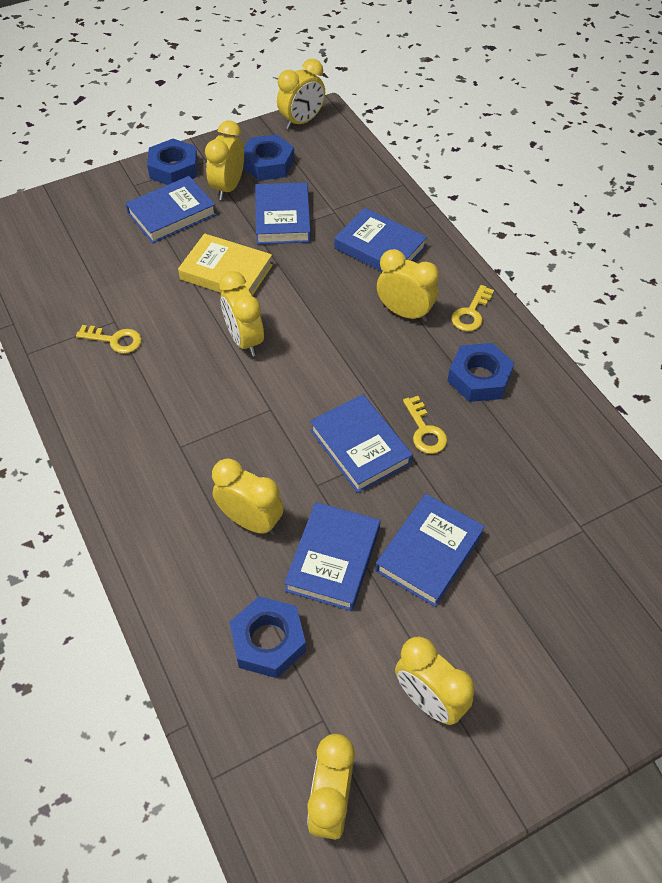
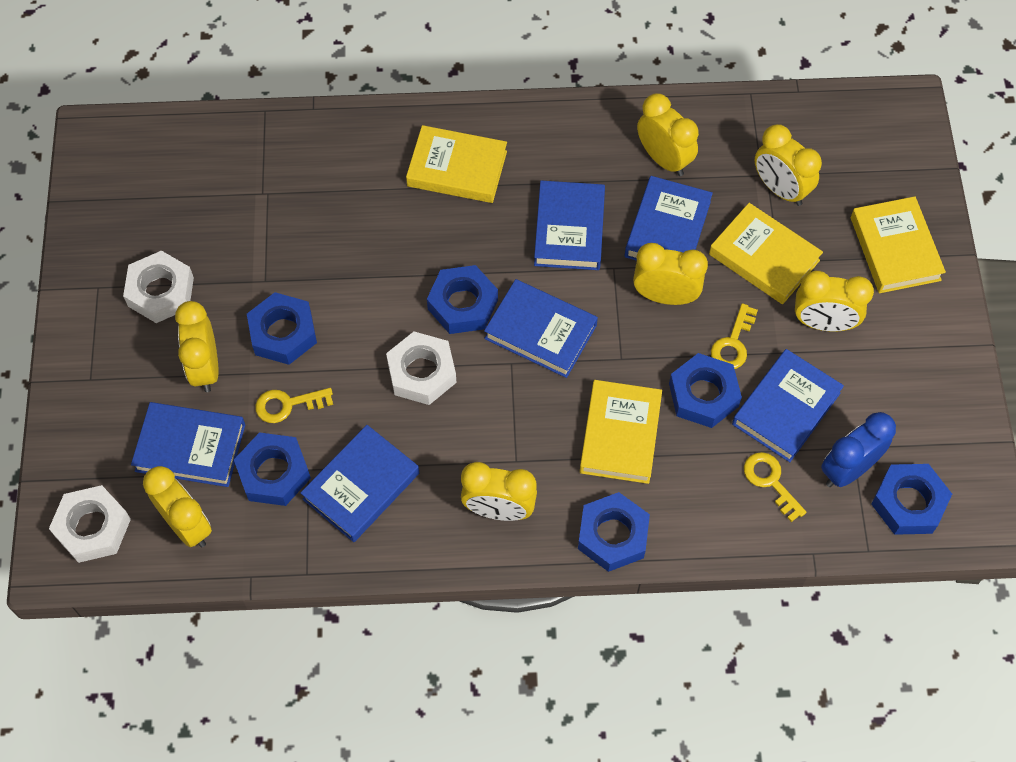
blue clock: none = 0 -> [821,412,896,487] = 1
blue nut: [147,139,198,185] [229,596,306,678] [243,134,295,181] [448,343,514,402] = 4 -> [234,432,311,506] [247,292,317,365] [427,265,498,334] [578,492,650,572] [669,353,742,428] [871,464,952,535] = 6
white nut: none = 0 -> [49,485,131,563] [123,250,194,323] [386,332,457,405] = 3
yellow book: [178,233,273,296] = 1 -> [406,125,507,203] [580,380,662,484] [709,203,823,304] [851,196,946,293] = 4

